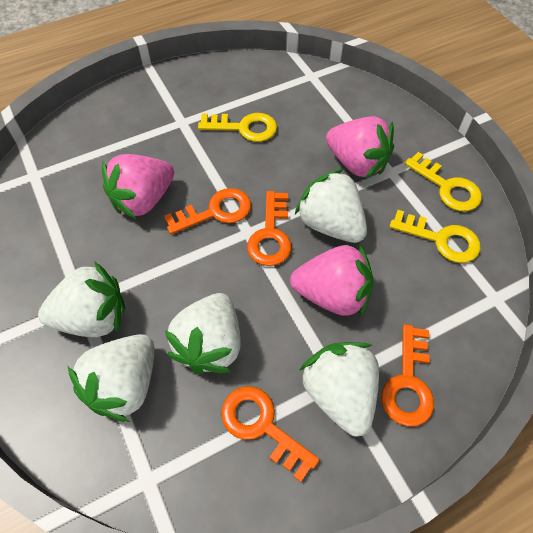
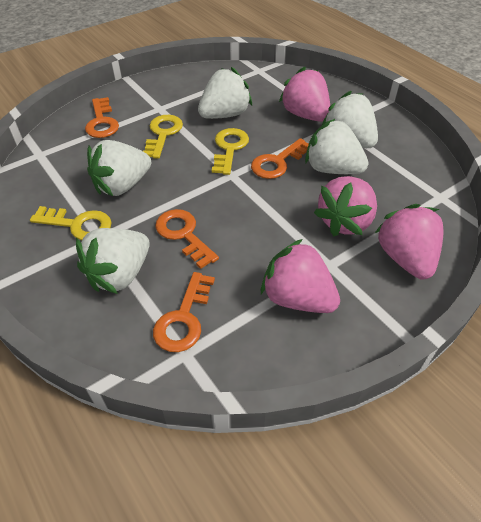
pink strawberry: [102,154,174,219] [290,243,373,317] [326,116,394,179] = 3 -> [261,239,340,313] [279,67,330,122] [314,176,377,237] [375,204,444,279] = 4

